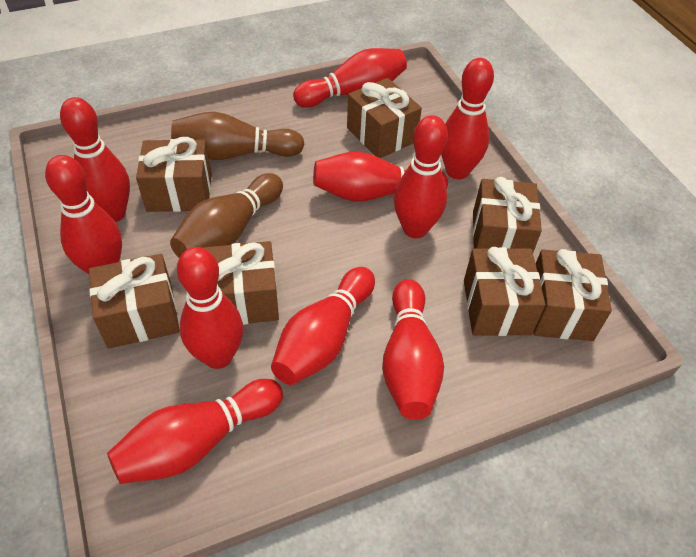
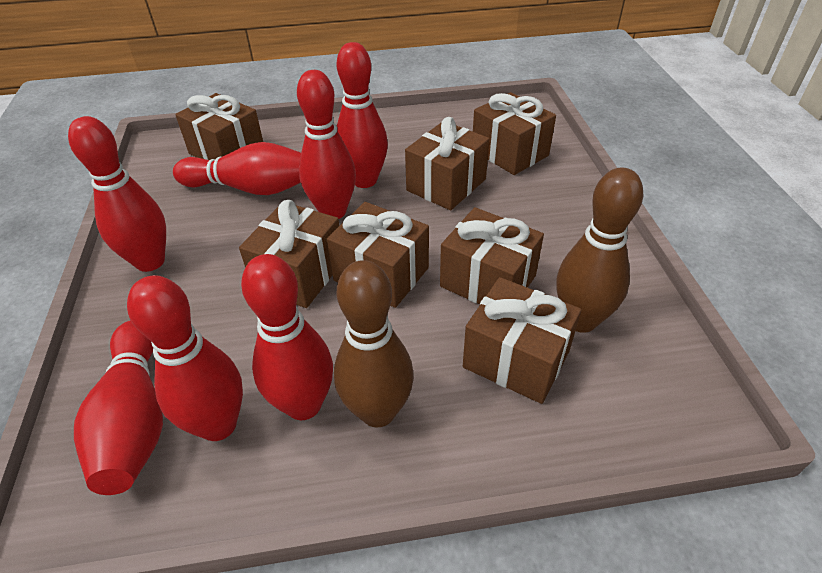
red bowling pin: [45,155,122,274] [60,97,130,222] [107,379,283,484] [177,247,243,369] [271,267,375,385] [293,48,407,107] [313,151,448,202] [382,279,444,420] [394,115,448,238] [441,58,494,179] = 10 -> [68,116,166,272] [74,321,163,495] [127,275,243,441] [173,142,301,195] [241,254,333,420] [297,70,356,219] [337,42,388,188] = 7

